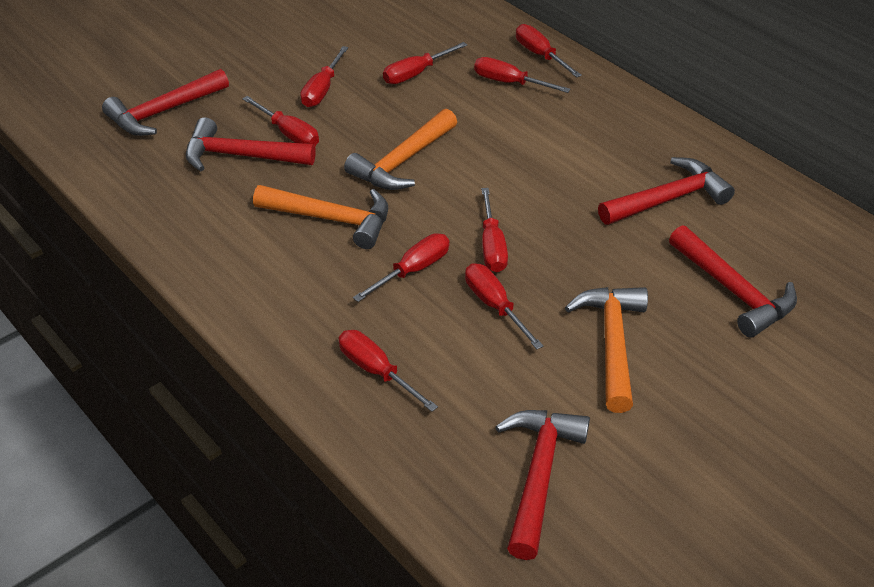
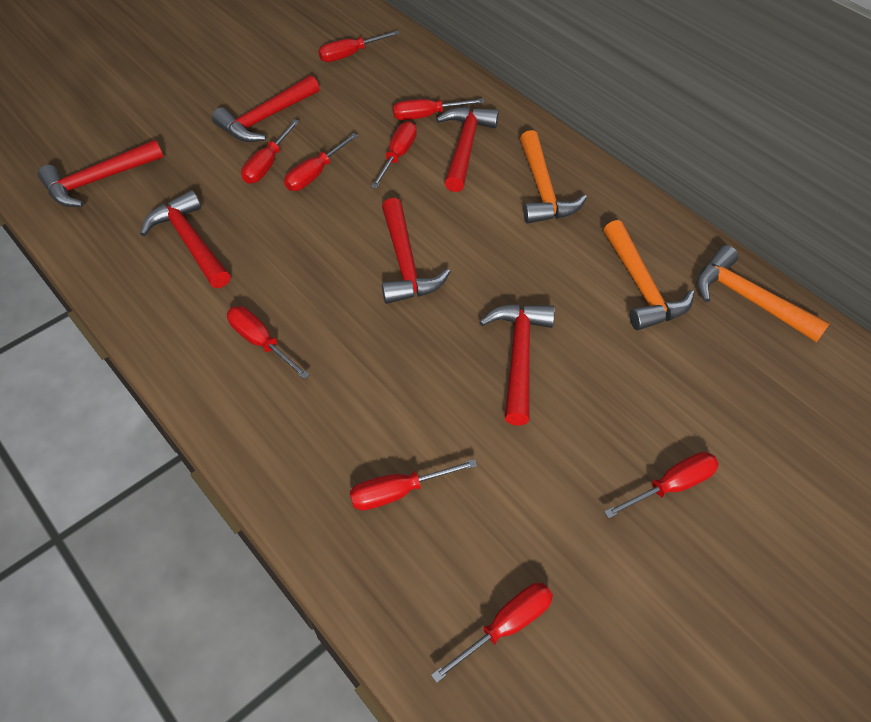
red hammer: [102,69,229,136] [186,117,316,171] [495,410,590,560] [598,157,735,225] [669,225,797,338] = 5 -> [38,140,163,207] [140,190,231,288] [212,75,319,142] [382,198,450,304] [436,107,499,192] [479,304,555,426] = 6

